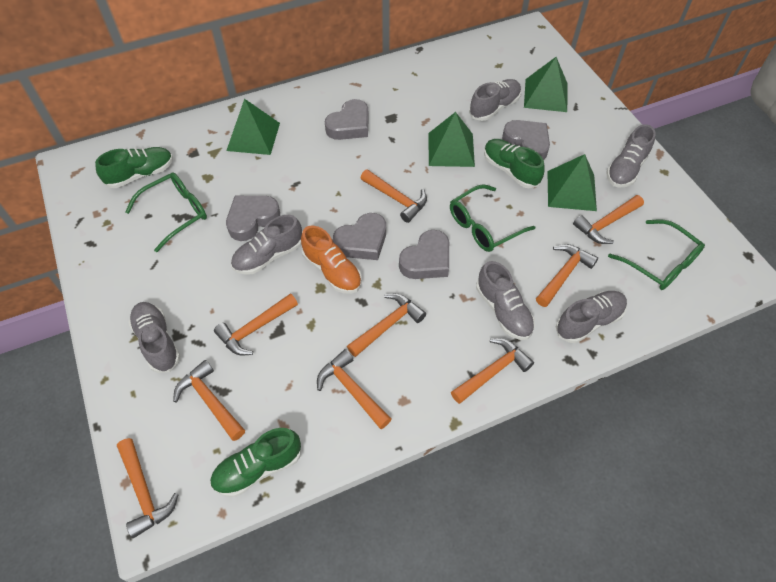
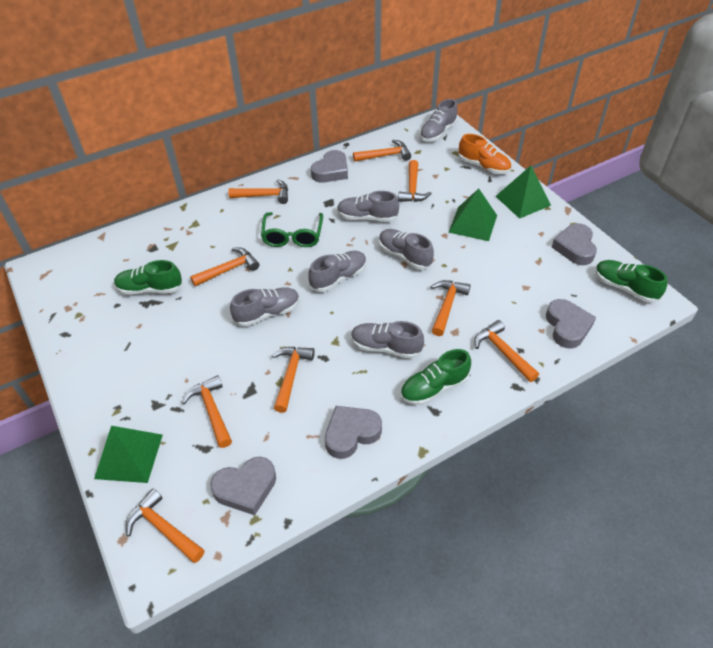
green glasses: [125,173,207,252] [450,184,535,252] [608,219,705,290] = 3 -> [261,212,323,247] = 1
green pyramid: [226,99,280,155] [428,112,475,167] [524,57,568,112] [547,154,597,211] = 4 -> [94,426,163,483] [448,188,497,241] [495,166,551,219] = 3

